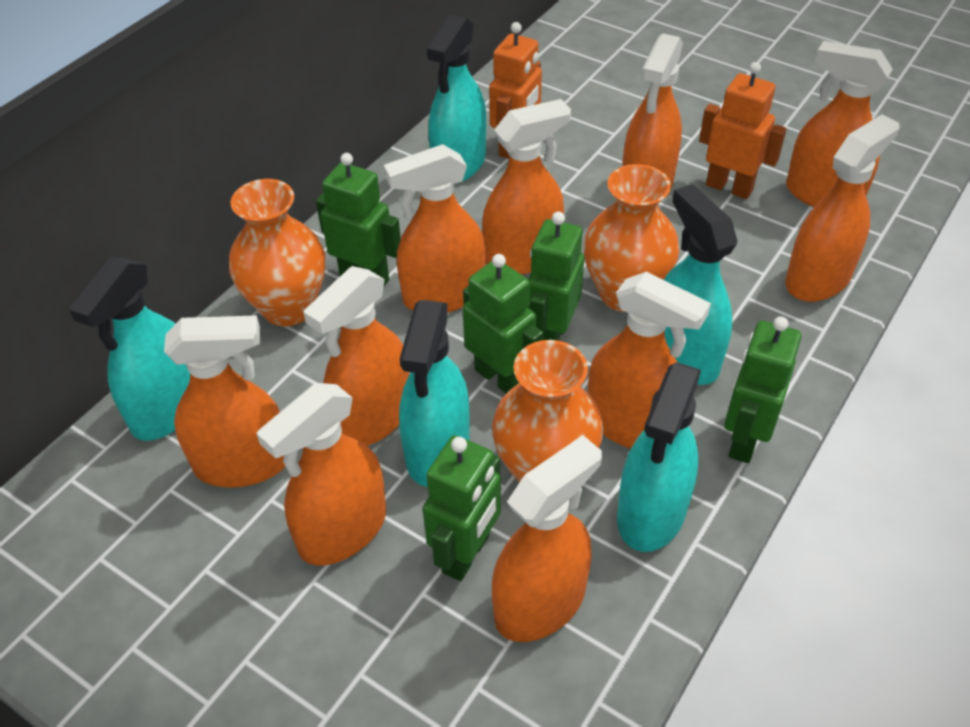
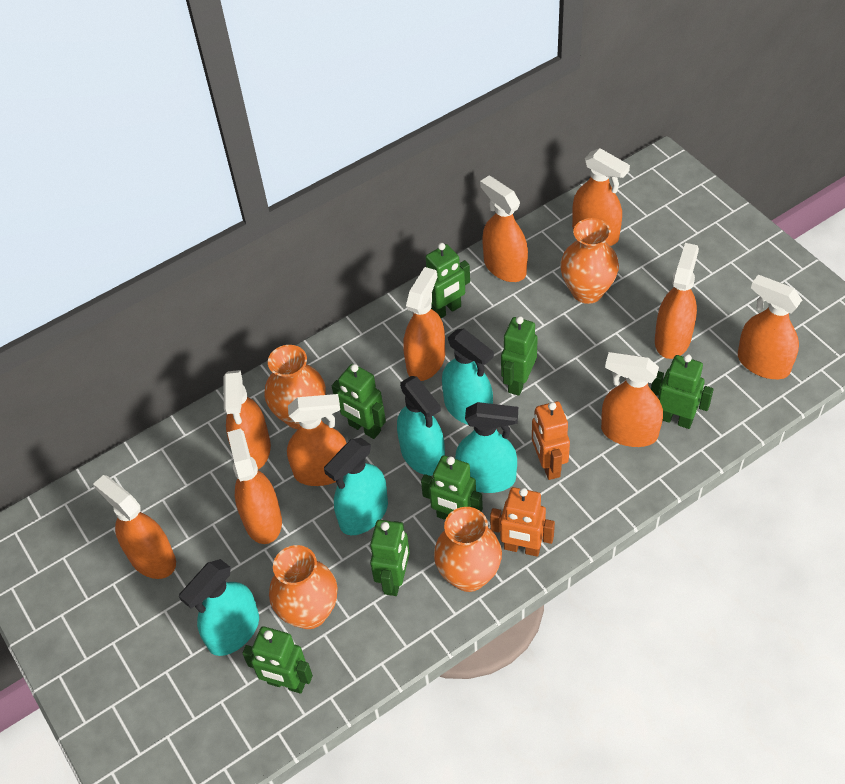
green robot: [316,153,401,286] [423,435,501,581] [463,254,543,393] [528,211,584,341] [724,316,802,463] = 5 -> [242,626,313,694] [332,364,386,439] [370,520,410,596] [421,455,483,520] [425,243,470,318] [501,316,538,396] [651,354,714,429] = 7
orange vase: [229,179,326,326] [492,340,604,483] [583,164,679,312] = 3 -> [264,345,326,429] [269,545,338,629] [434,507,502,592] [560,218,619,304] = 4

